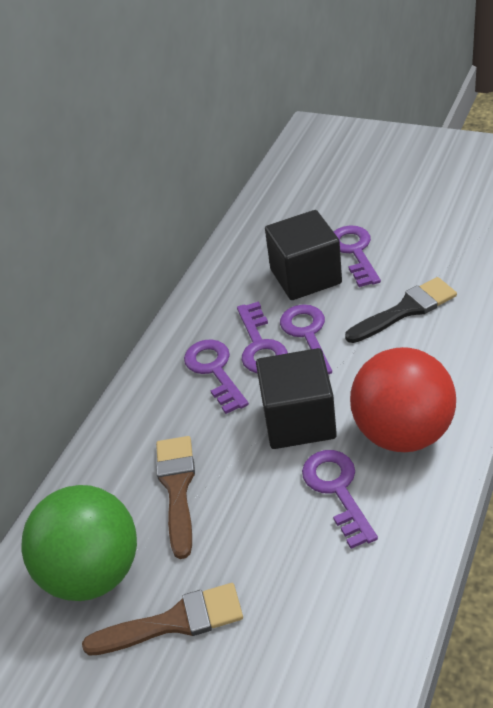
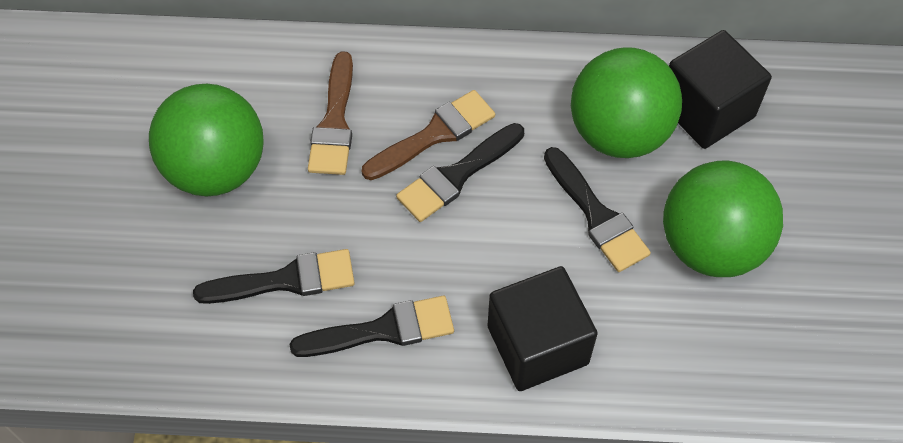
black brush: [345,277,457,343] = 1 -> [193,249,355,304] [289,296,454,357] [396,123,524,222] [544,147,651,272] = 4
green ball: [21,485,137,601] = 1 -> [149,84,264,196] [571,47,682,158] [663,161,783,277] = 3
purple key: [184,339,249,414] [237,301,288,373] [280,304,332,374] [302,450,378,549] [334,225,381,287] = 5 -> none = 0
red ball: [350,347,456,452] = 1 -> none = 0

